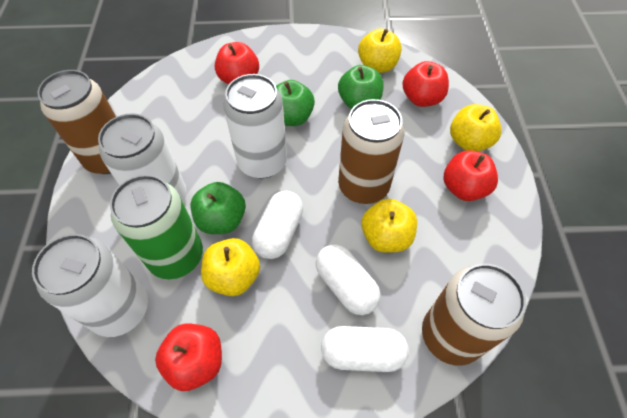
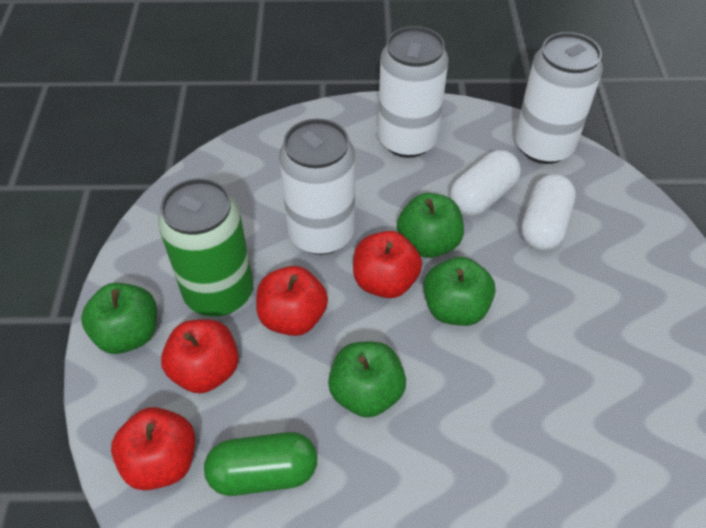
brown can: [37,70,116,174] [338,99,405,204] [422,264,526,366] = 3 -> none = 0
green apple: [190,182,246,234] [276,80,315,126] [338,65,384,109] = 3 -> [81,283,157,354] [328,341,406,418] [397,193,464,258] [423,257,495,326] = 4
green capsule: none = 0 -> [204,432,317,496] = 1
white capsule: [252,191,303,259] [316,245,380,315] [321,326,409,372] = 3 -> [450,150,521,216] [521,174,576,251] = 2
yellow apple: [201,238,260,296] [358,29,402,73] [361,199,417,253] [450,104,501,152] = 4 -> none = 0

